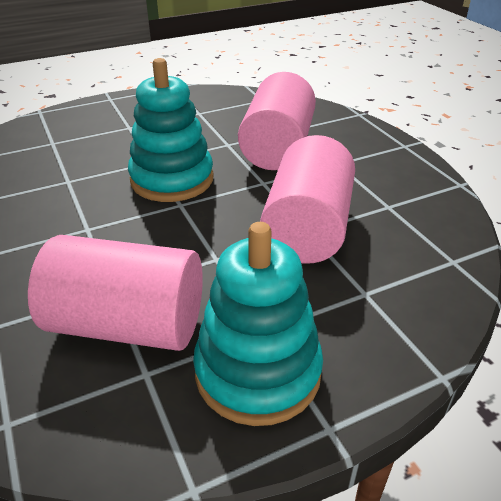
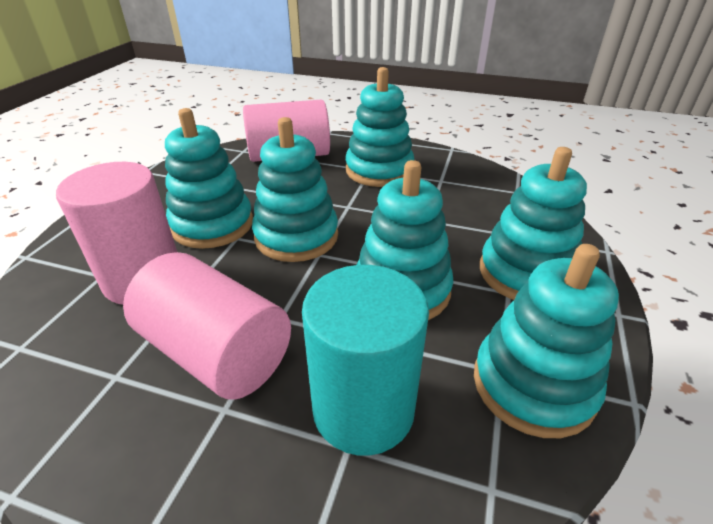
turquoise cylinder: none = 0 -> [302,265,429,456] = 1
turquoise stacking toy: [128,58,214,202] [193,222,323,426] = 2 -> [165,108,253,249] [252,117,338,262] [346,67,415,187] [357,160,453,320] [474,244,619,438] [480,147,587,300] = 6

